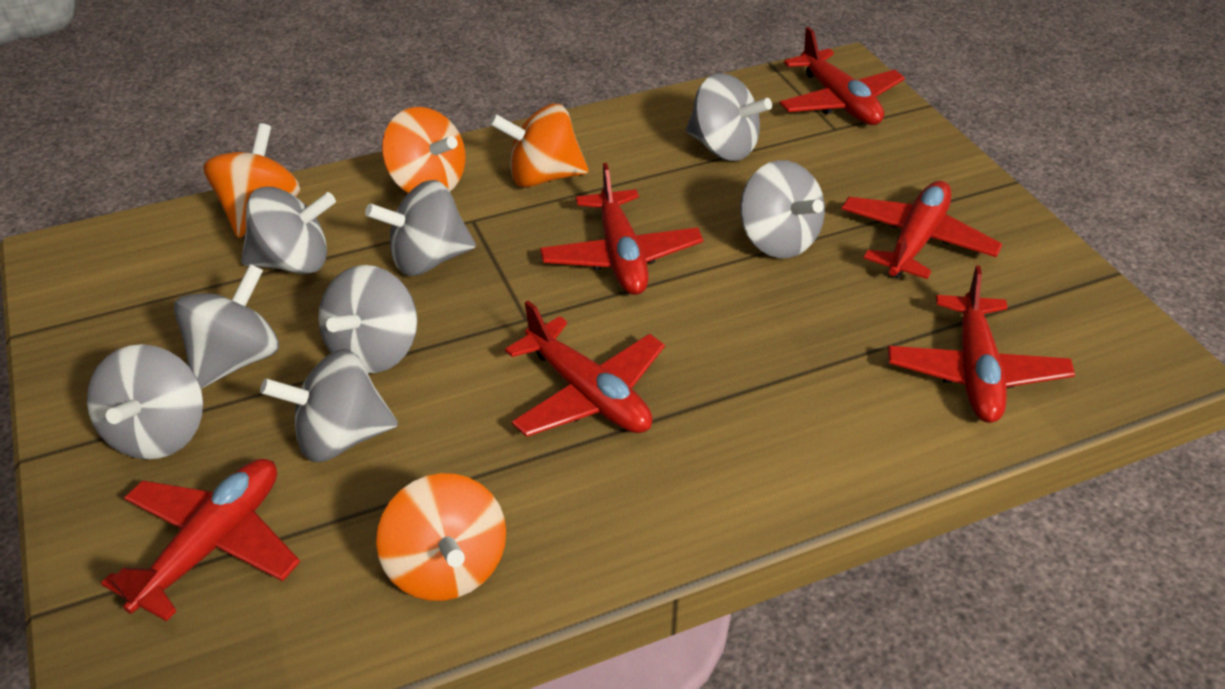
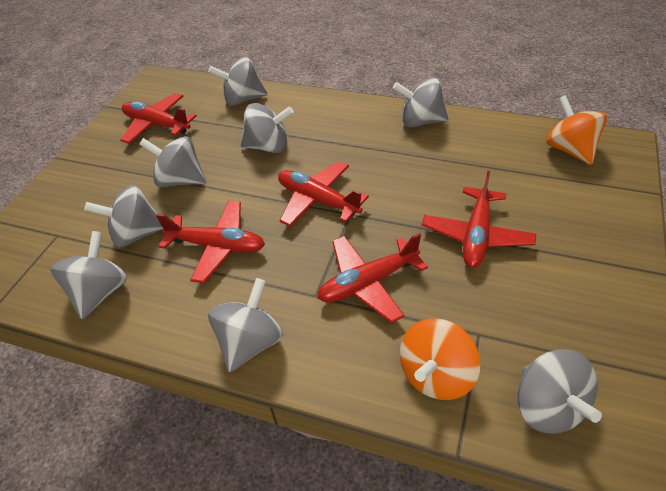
orange spinning top: [203,123,300,238] [376,473,506,601] [382,107,465,193] [490,103,588,187] = 4 -> [400,318,480,400] [546,95,607,165] = 2
red plane: [101,459,300,621] [505,301,665,437] [540,163,703,295] [779,27,905,125] [841,181,1002,279] [888,266,1075,423] = 6 -> [120,93,197,144] [156,201,265,283] [278,161,369,227] [317,233,428,323] [422,171,536,268] = 5

